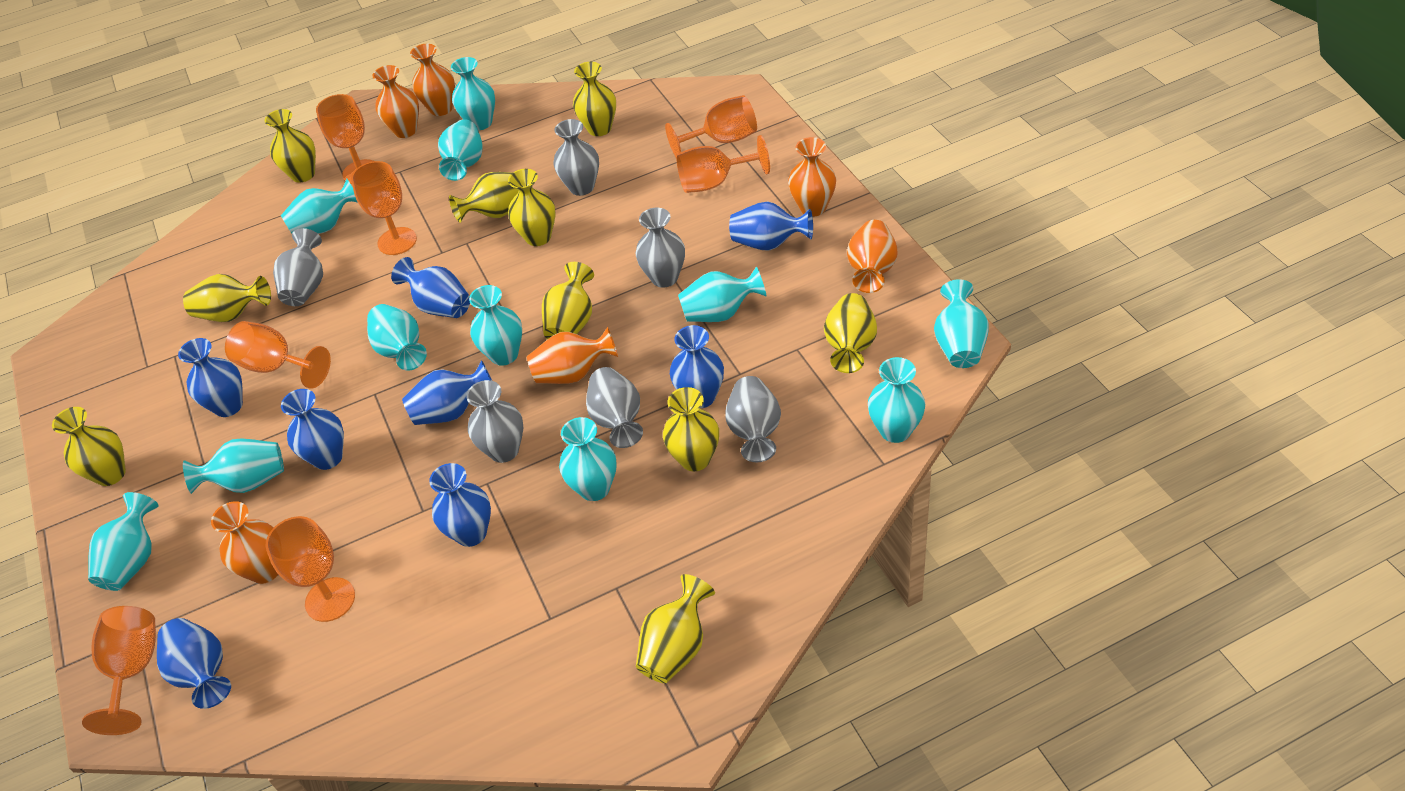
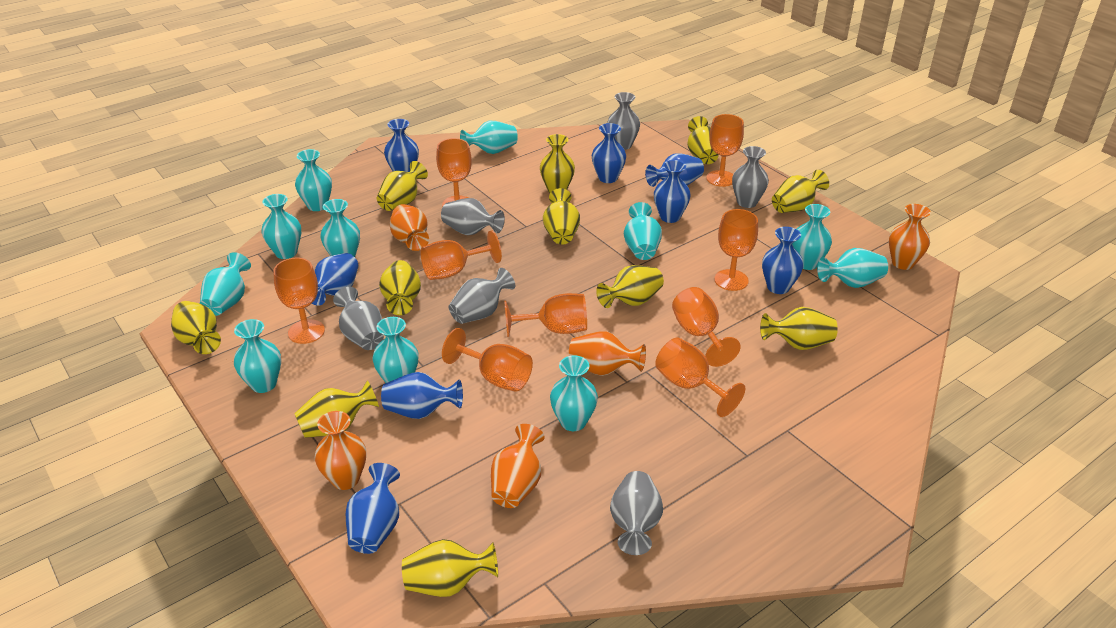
orange goblet: [82,606,156,735] [225,321,331,389] [266,516,355,622] [316,94,373,184] [351,161,417,255] [665,95,757,157] [676,135,770,193] = 7 -> [273,258,325,344] [420,230,502,280] [436,138,472,207] [442,328,533,392] [504,293,587,337] [655,337,745,417] [672,287,741,367] [706,114,744,187] [714,209,758,291] = 9
orange vase: [211,501,278,584] [372,65,419,138] [410,44,455,116] [527,327,618,384] [788,137,836,217] [847,220,897,293] = 6 -> [314,411,366,490] [390,204,429,251] [491,424,545,508] [569,331,646,376] [889,204,931,270] = 5
yellow vase: [52,407,126,486] [183,274,271,322] [265,109,316,183] [449,172,519,223] [508,169,556,246] [542,262,594,340] [573,62,616,136] [636,574,715,683] [663,387,719,471] [824,293,877,373] = 10 -> [171,301,221,354] [294,380,379,438] [377,161,428,211] [379,260,421,315] [402,539,498,597] [540,134,575,193] [543,188,580,245] [596,265,664,308] [687,116,719,164] [760,307,838,350] [772,170,829,213] = 11

